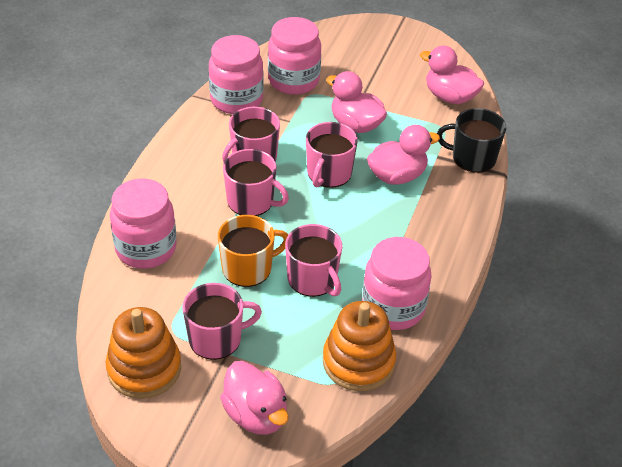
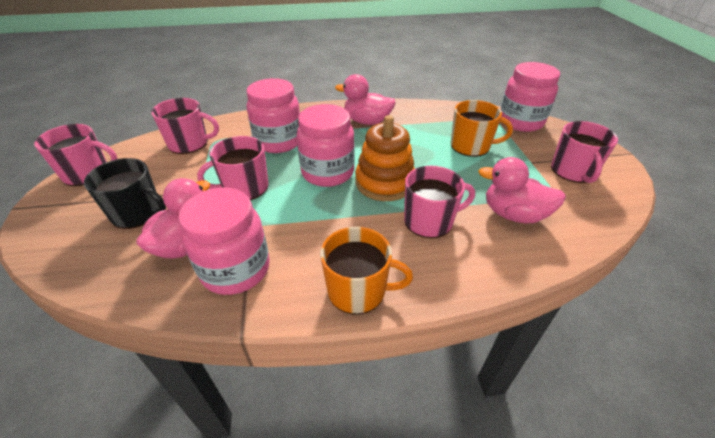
orange mug: [218,215,288,287] = 1 -> [320,227,413,314] [451,100,513,157] = 2
orange stacking toy: [106,307,181,399] [323,301,396,391] = 2 -> [355,115,415,201] = 1
pink duck: [220,361,289,435] [326,71,387,133] [367,125,440,185] [420,45,484,104] = 4 -> [136,178,210,259] [335,74,396,125] [478,157,566,223] = 3

